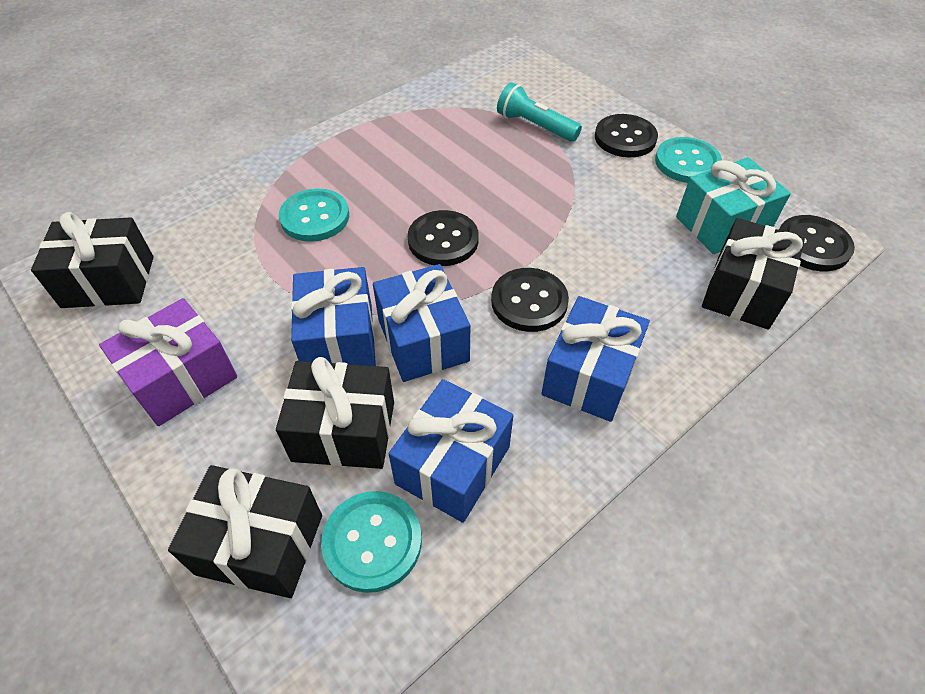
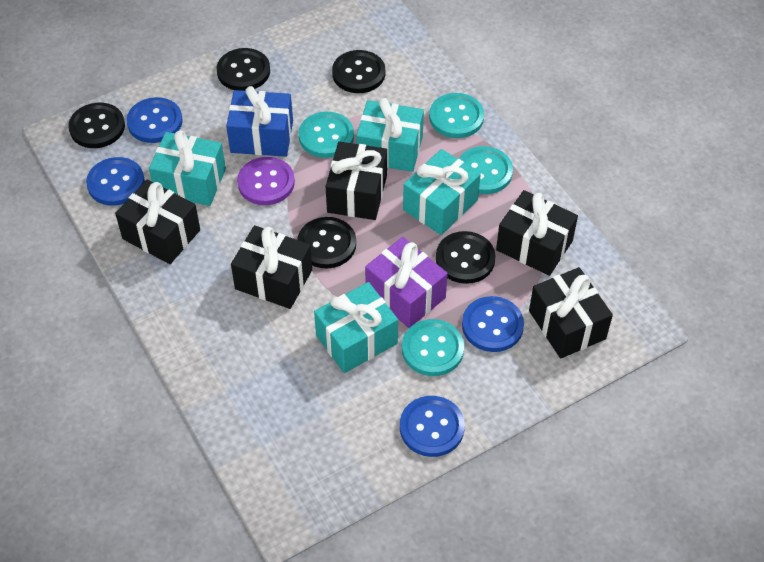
black button: [408,210,479,266] [491,268,569,332] [595,114,658,157] [779,215,855,271] = 4 -> [68,103,125,148] [217,48,270,91] [297,217,356,268] [332,50,385,93] [436,231,496,284] = 5
black gift: [31,212,153,308] [168,465,322,598] [276,357,394,469] [702,218,805,330] = 4 -> [115,179,200,264] [231,225,312,309] [326,141,387,220] [496,190,578,276] [529,267,613,359] = 5
blue button: none = 0 -> [86,157,145,206] [126,97,183,143] [400,396,465,457] [462,296,524,352] = 4
blue gift: [291,267,376,366] [373,264,471,382] [389,379,514,523] [541,296,650,422] = 4 -> [226,86,293,157] = 1
purple button: none = 0 -> [237,157,295,205] = 1
turquoise button: [279,188,349,242] [321,491,422,593] [655,137,722,183] = 3 -> [299,112,354,158] [402,319,464,376] [429,93,484,138] [459,146,513,194] = 4
turquoise flashlight: [497,82,582,142] = 1 -> none = 0
turquoise gift: [676,157,791,254] = 1 -> [149,130,226,206] [314,282,398,373] [356,98,424,172] [403,149,481,235] = 4

